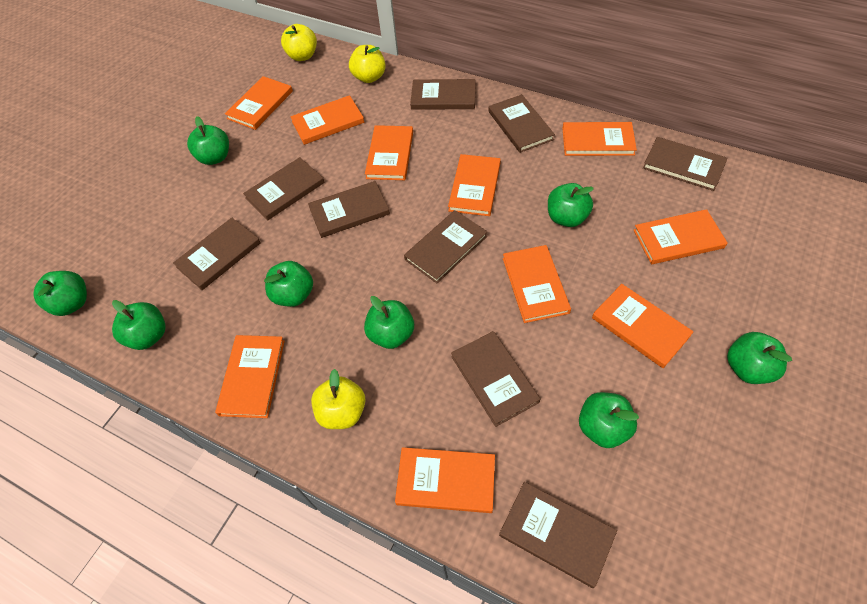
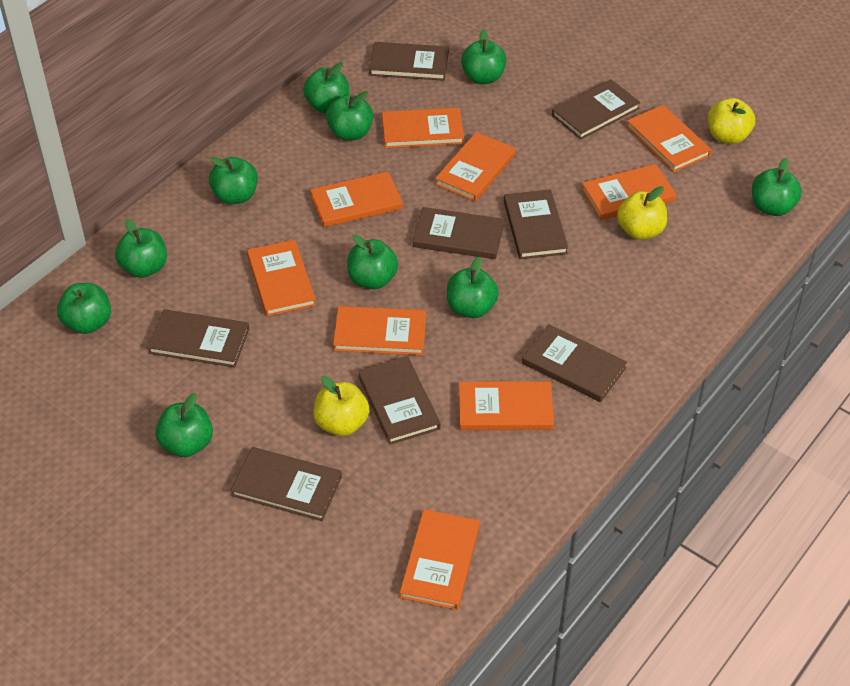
brown book: [173,218,261,290] [243,157,325,220] [308,181,390,238] [404,210,487,283] [410,79,476,110] [451,331,540,427] [489,94,555,153] [499,482,617,588] [643,137,728,191] = 9 -> [147,309,249,368] [231,447,342,521] [358,356,441,445] [369,42,449,81] [413,207,504,259] [504,189,568,259] [522,324,627,402] [552,79,641,139] = 8
green apple: [33,271,87,316] [112,300,166,350] [187,116,229,165] [264,261,313,307] [364,296,414,349] [548,183,594,227] [579,392,639,448] [727,332,792,384] = 8 -> [57,283,111,334] [115,219,167,278] [155,393,213,457] [209,157,258,204] [303,62,349,113] [326,91,373,141] [347,235,398,289] [447,257,499,318] [461,29,506,84] [752,158,802,216] = 10
orange book: [215,335,285,418] [225,76,293,130] [290,95,364,145] [365,125,413,180] [395,447,495,513] [448,154,501,216] [503,245,571,323] [562,122,637,156] [592,284,693,368] [633,209,728,264] = 10 -> [247,239,316,317] [310,171,403,227] [333,306,426,355] [382,107,464,148] [400,509,480,610] [435,132,516,202] [459,381,554,430] [581,164,677,220] [626,105,712,172] = 9

